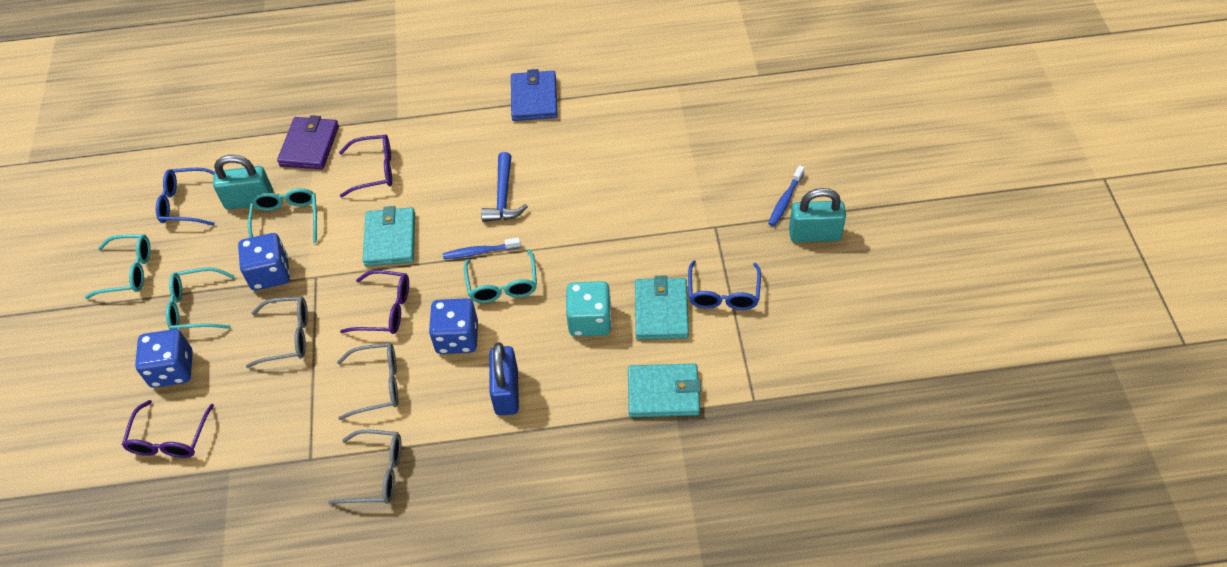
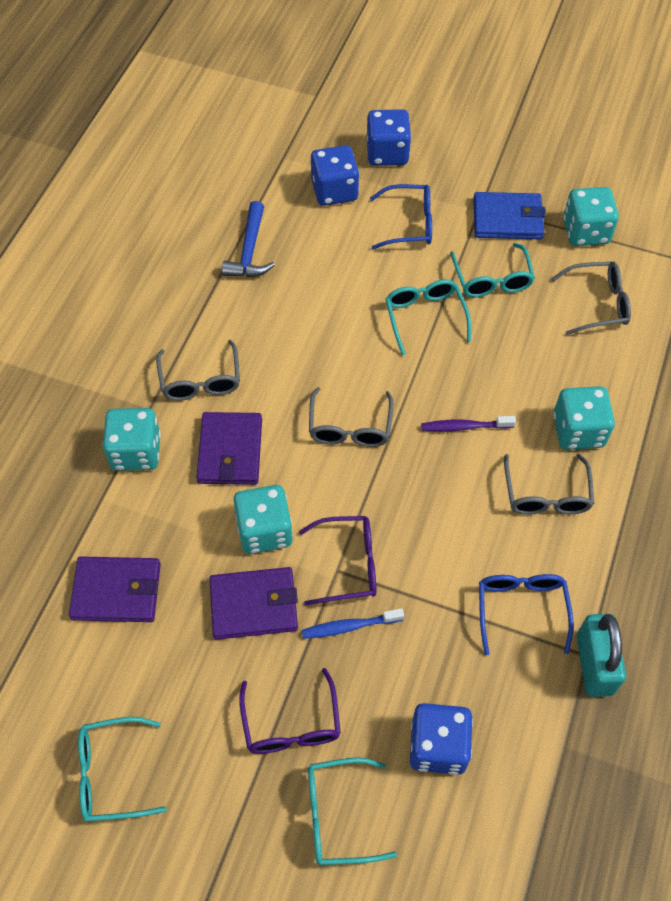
blue padlock: [489,342,519,415] = 1 -> none = 0
blue toothbrush: [443,237,521,259] [768,165,805,226] = 2 -> [302,608,404,639] = 1
grey glasses: [246,297,308,368] [328,430,401,504] [337,343,398,420] = 3 -> [156,340,240,401] [309,387,393,447] [504,454,594,515] [551,261,631,335] = 4
purple glasses: [122,400,214,458] [339,134,392,197] [340,270,409,334] = 3 -> [239,668,341,754] [299,516,376,606] = 2
purple toothbrush: none = 0 -> [421,416,516,431] = 1
purple wallet: [277,115,339,170] = 1 -> [69,556,161,622] [196,412,262,485] [209,567,298,640] = 3
turquoise dice: [566,281,612,336] = 1 -> [103,408,161,471] [233,485,293,554] [553,386,615,450] [563,187,619,246] = 4
turquoise padlock: [213,155,273,210] [789,188,846,242] = 2 -> [577,614,626,697] = 1
turquoise wallet: [363,206,415,266] [628,363,701,417] [635,275,689,340] = 3 -> none = 0

